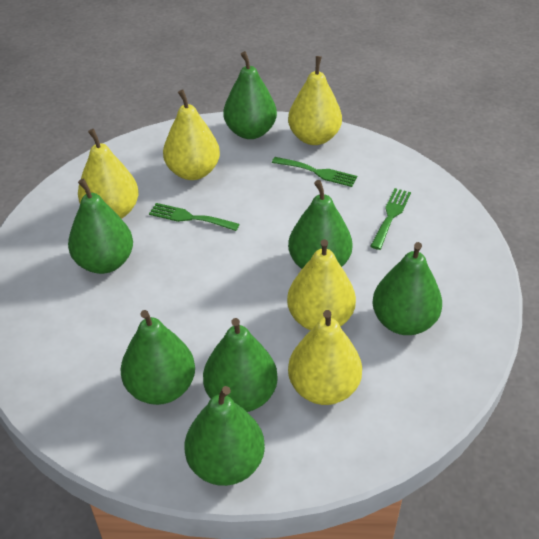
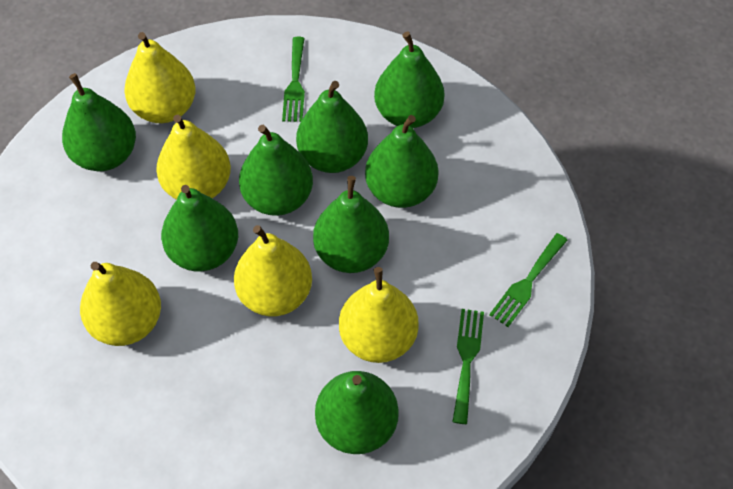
green pear: [68,178,133,274] [121,310,195,405] [185,386,265,486] [203,318,278,412] [223,51,277,139] [288,180,353,269] [372,242,442,335] = 7 -> [62,73,136,171] [161,185,238,271] [239,125,313,216] [296,81,368,173] [313,176,389,273] [315,371,399,454] [365,115,439,208] [374,32,445,128] = 8

